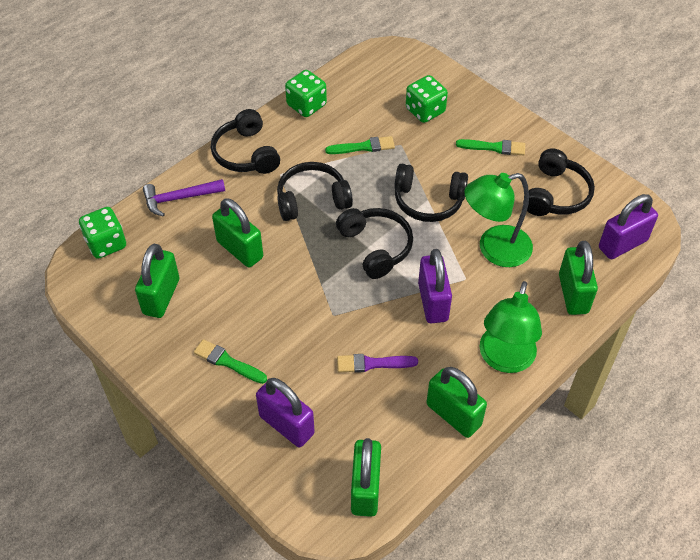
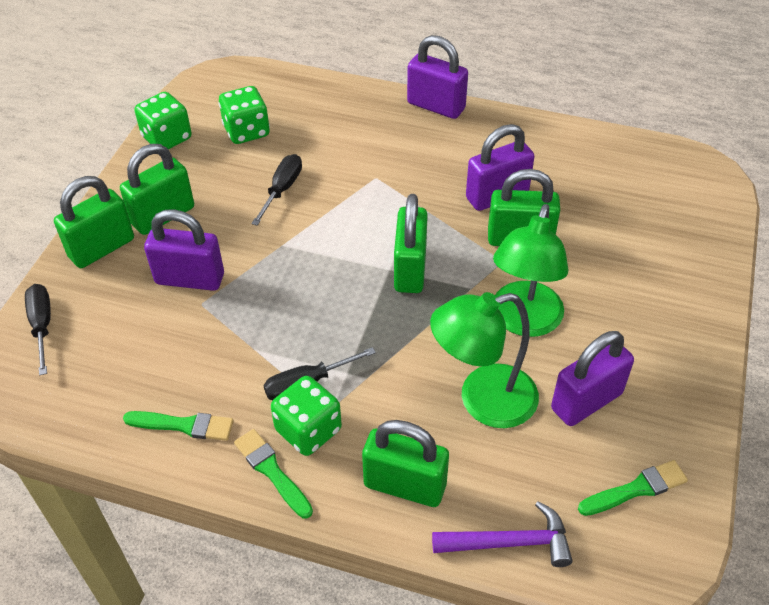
black headphones: [211,109,280,174] [277,162,353,221] [336,208,413,279] [394,164,468,222] [523,148,595,216] = 5 -> none = 0
black screwdriver: none = 0 -> [25,284,51,375] [251,154,302,226] [263,347,376,400] = 3
purple brush: [337,354,418,373] = 1 -> none = 0
purple padlock: [256,378,315,447] [418,249,452,323] [599,194,658,259] = 3 -> [144,209,224,291] [407,35,468,119] [466,124,535,211] [551,331,634,426] = 4

